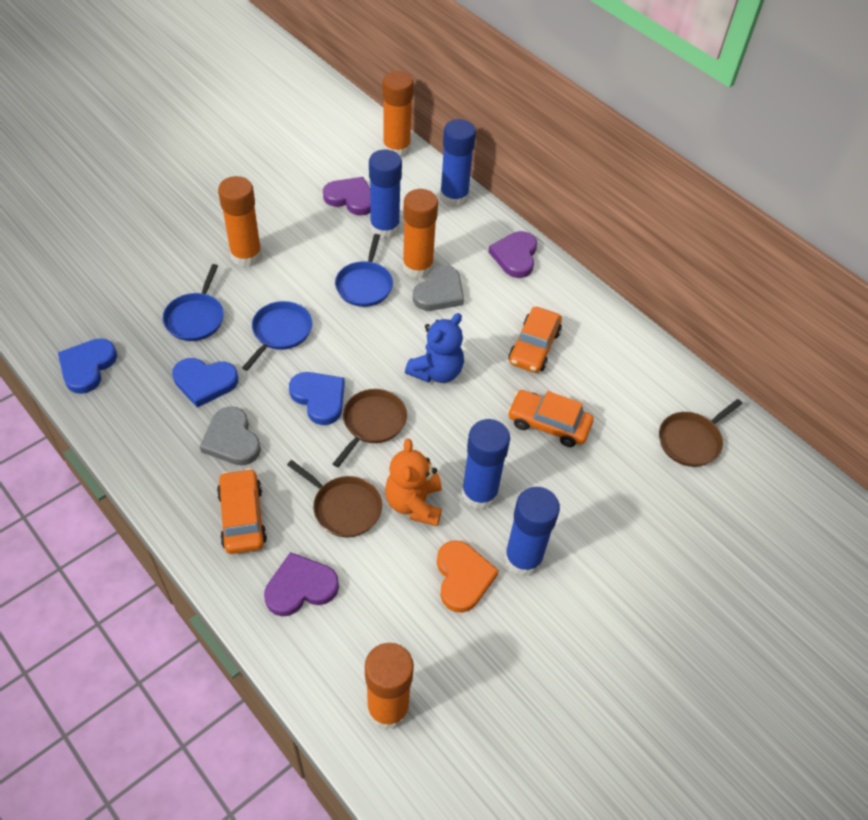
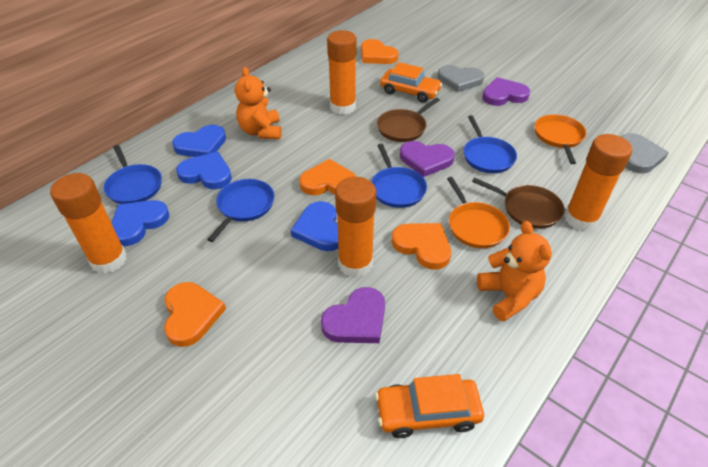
blue glue stick: [369,149,402,239] [440,119,476,207] [462,419,510,510] [504,487,560,577] = 4 -> none = 0
blue heart: [58,338,117,394] [172,358,238,407] [289,372,345,425] = 3 -> [111,200,169,246] [172,125,226,157] [176,152,232,189] [291,201,338,251] = 4
blue pan: [163,264,224,341] [242,301,312,371] [335,234,393,307] = 3 -> [104,145,162,204] [207,179,274,242] [371,144,427,208] [464,115,517,173] = 4
blue teddy bear: [405,313,464,383] = 1 -> none = 0
brown pan: [287,460,382,537] [333,389,407,467] [659,399,742,467] = 3 -> [377,98,440,142] [472,178,564,229] = 2
orange car: [217,468,267,554] [508,307,562,373] [508,390,594,447] = 3 -> [375,374,484,438] [380,62,442,103] = 2
orange heart: [437,540,499,613] = 1 -> [164,282,226,347] [299,159,356,195] [361,39,399,64] [392,223,451,270] = 4
orange pan: none = 0 -> [447,177,510,248] [534,114,586,164] = 2
orange teddy bear: [385,439,442,526] = 1 -> [235,67,282,139] [477,221,552,322] = 2

